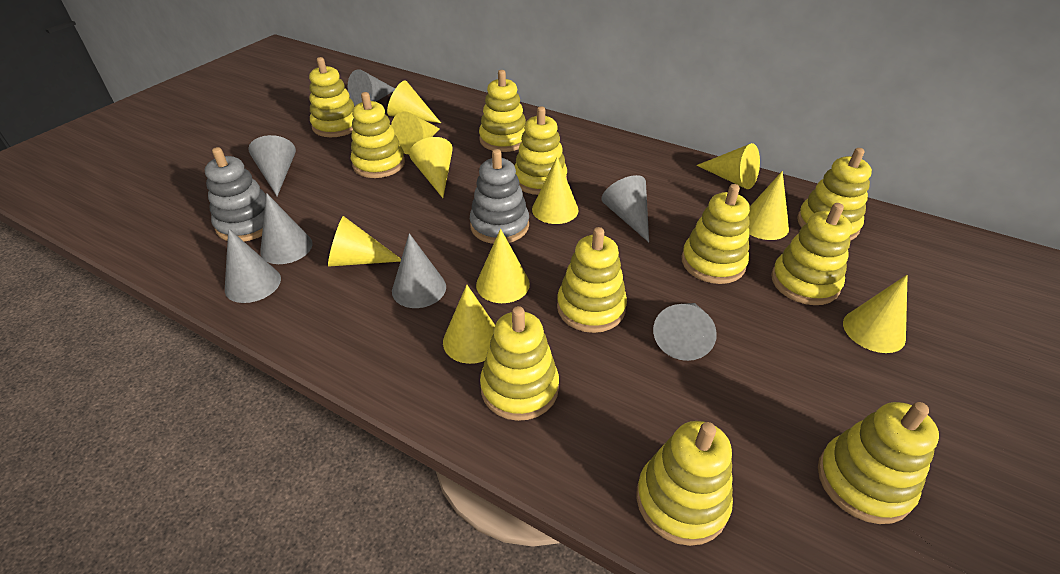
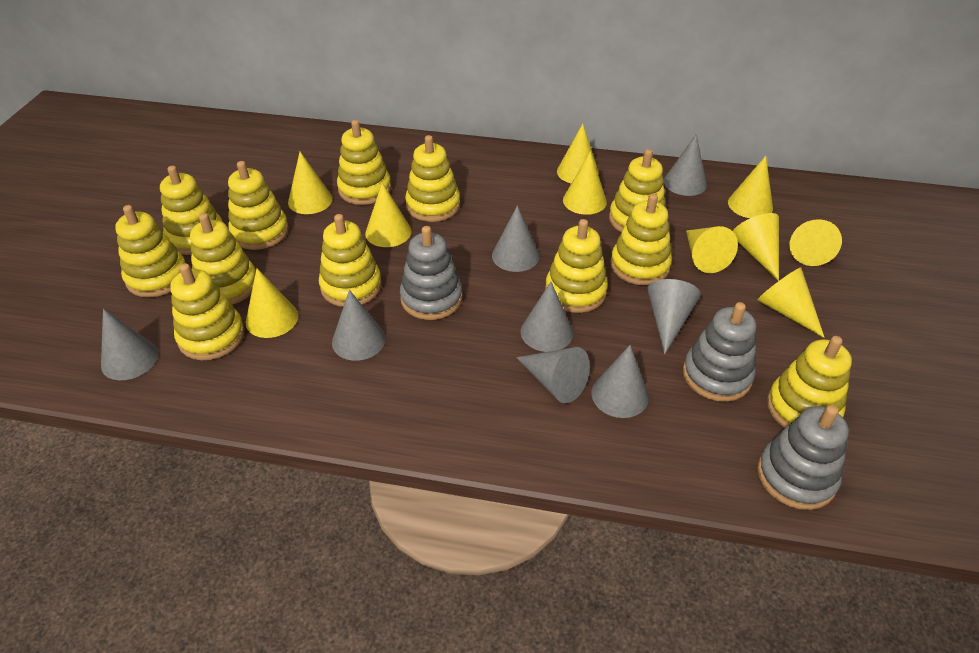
grey cone: [225,228,281,303] [248,135,296,196] [260,193,313,264] [348,69,395,106] [392,233,446,308] [601,175,649,242] [653,303,717,361] = 7 -> [101,309,158,380] [332,290,386,361] [492,205,539,272] [516,347,590,403] [521,282,573,352] [591,345,649,418] [647,279,701,354] [664,134,707,196] = 8
grey stacking toy: [205,147,266,241] [470,149,529,244] = 2 -> [400,226,463,320] [683,302,756,402] [757,405,849,510] = 3
yellow stacking toy: [309,57,354,137] [351,92,405,178] [479,70,526,152] [480,306,559,421] [514,106,567,195] [557,227,627,333] [636,421,733,546] [682,184,750,284] [771,203,852,305] [797,148,872,241] [818,402,939,524] = 11 -> [115,205,185,297] [160,166,223,255] [170,263,245,360] [190,213,256,305] [228,161,289,250] [319,214,382,307] [337,120,391,205] [405,135,460,222] [545,219,608,313] [609,149,666,232] [610,194,672,285] [767,336,852,428] = 12

